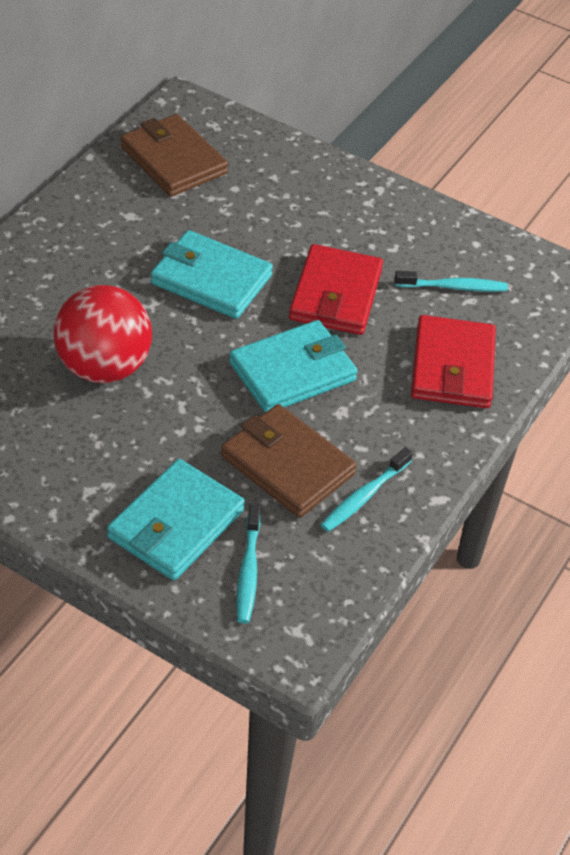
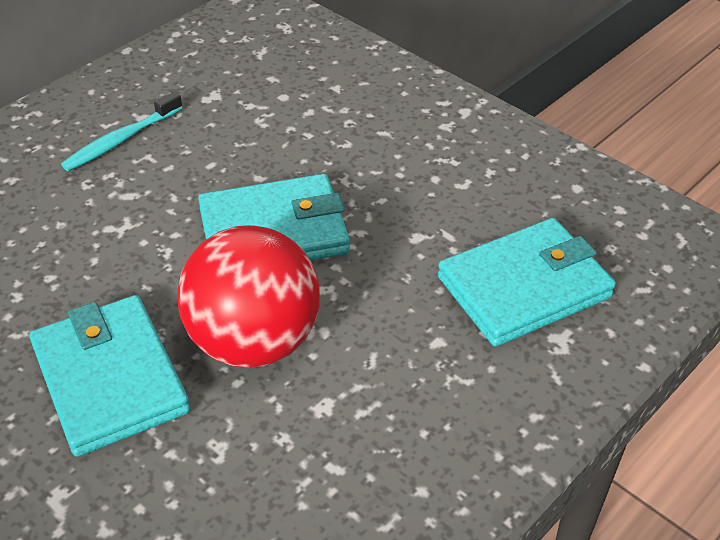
brown wallet: [120,114,228,197] [221,404,357,518] = 2 -> none = 0
red wallet: [289,244,383,335] [411,315,496,408] = 2 -> none = 0
turquoise toothbrush: [236,504,261,623] [321,447,413,532] [395,271,508,292] = 3 -> [61,92,182,171] = 1

